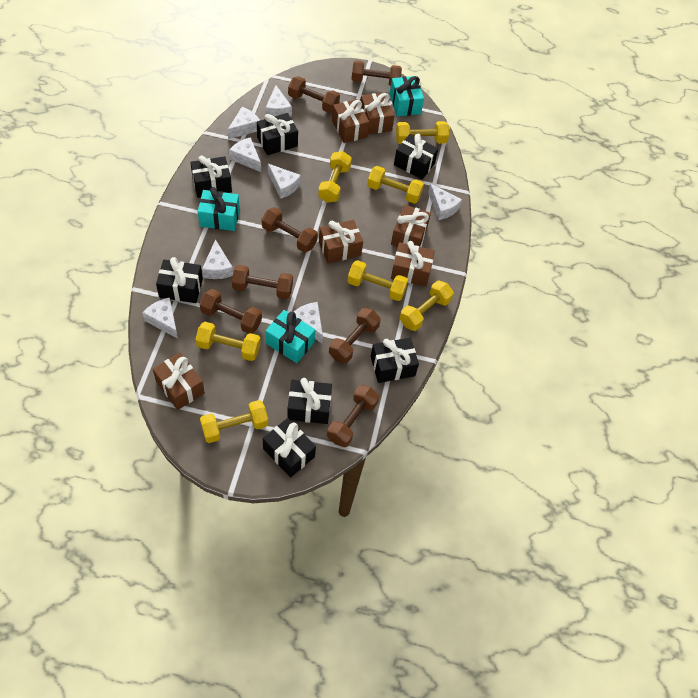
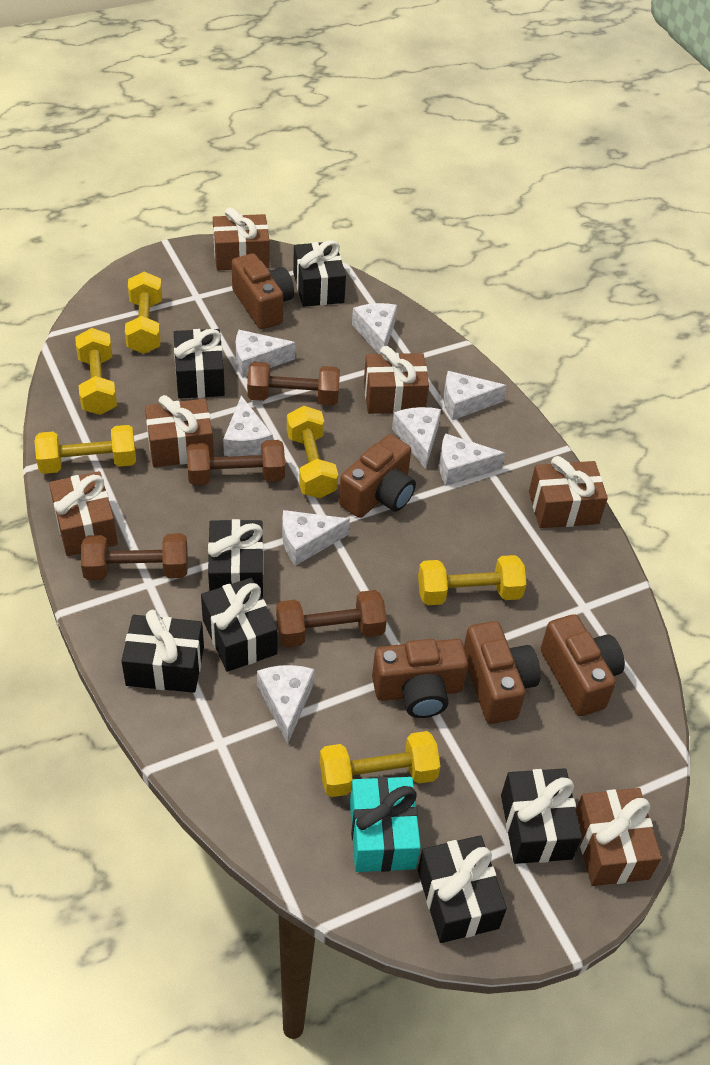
brown camera: none = 0 -> [231,253,294,329] [339,434,416,518] [372,639,468,718] [464,621,541,724] [541,614,625,716] = 5
brown dumbbell: [200,289,262,334] [232,265,293,299] [262,207,318,253] [288,76,340,113] [327,385,379,447] [329,308,381,364] [351,60,402,86] = 7 -> [81,533,188,580] [187,440,285,485] [247,362,340,405] [276,590,387,647] = 4
turquoise gift: [198,187,240,231] [265,310,316,363] [390,76,424,116] = 3 -> [350,777,421,872] = 1
yellow dumbbell: [196,322,261,361] [200,400,268,443] [318,151,352,203] [347,260,408,301] [367,166,424,204] [396,121,449,144] [400,280,454,331] = 7 -> [35,425,136,474] [75,328,117,415] [125,272,162,354] [287,406,338,498] [320,731,441,797] [418,555,526,605] = 6

